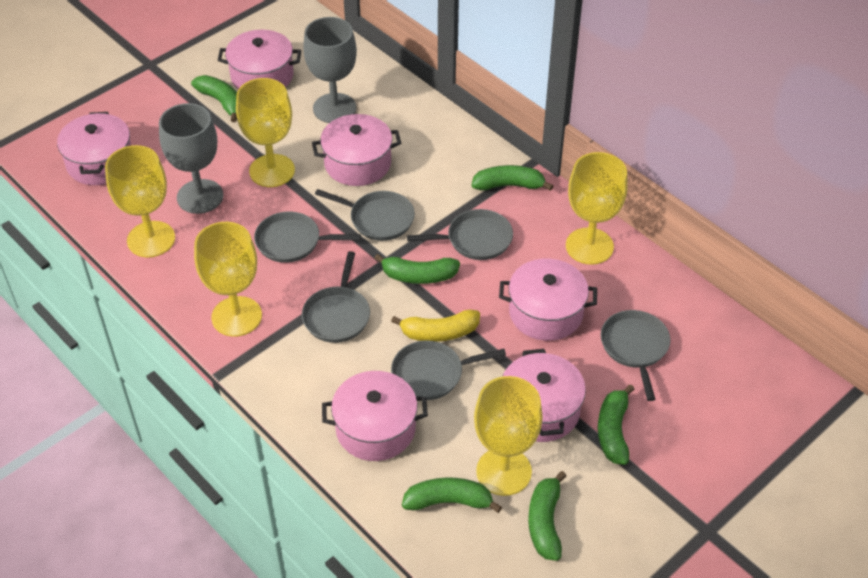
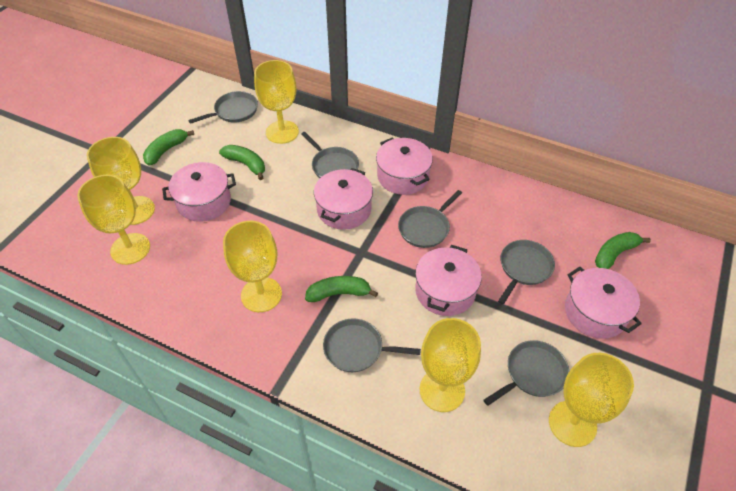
green banana: [191,75,237,122] [374,254,460,284] [402,477,502,513] [472,165,553,191] [528,471,566,561] [598,384,635,465] = 6 -> [143,129,194,166] [219,145,265,180] [305,276,378,302] [595,232,651,269] = 4
grey goblet: [159,103,223,214] [303,17,357,123] = 2 -> none = 0
pink pot: [57,112,131,185] [218,30,301,89] [312,114,401,186] [322,371,428,461] [499,259,597,341] [502,349,586,442] = 6 -> [162,162,236,222] [314,168,373,230] [376,138,433,195] [415,245,482,316] [565,267,642,339] = 5
yellow banana: [391,310,480,342] = 1 -> none = 0
yellow goblet: [105,145,175,257] [194,222,262,337] [236,78,295,187] [474,376,543,496] [566,152,628,265] = 5 -> [77,175,150,265] [87,137,155,225] [223,221,282,312] [254,60,299,144] [419,318,481,412] [549,353,634,447] = 6

